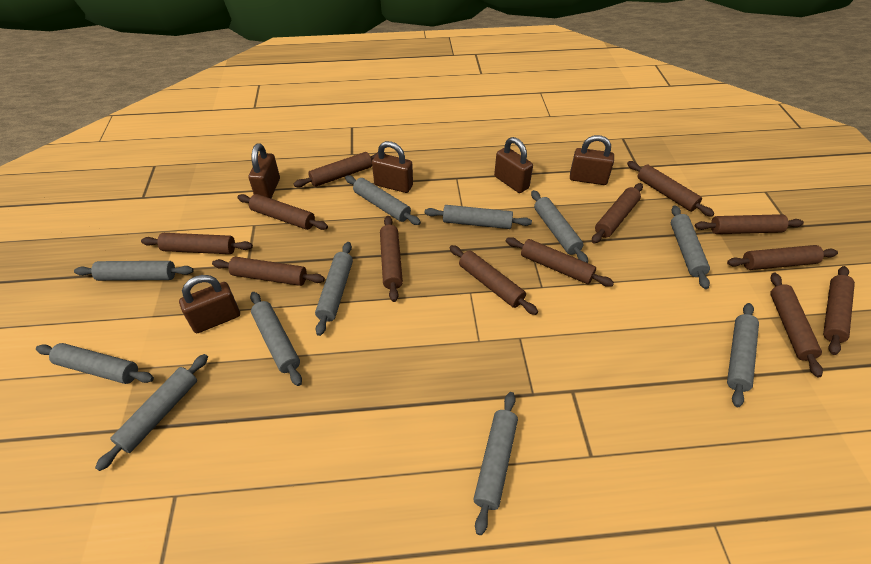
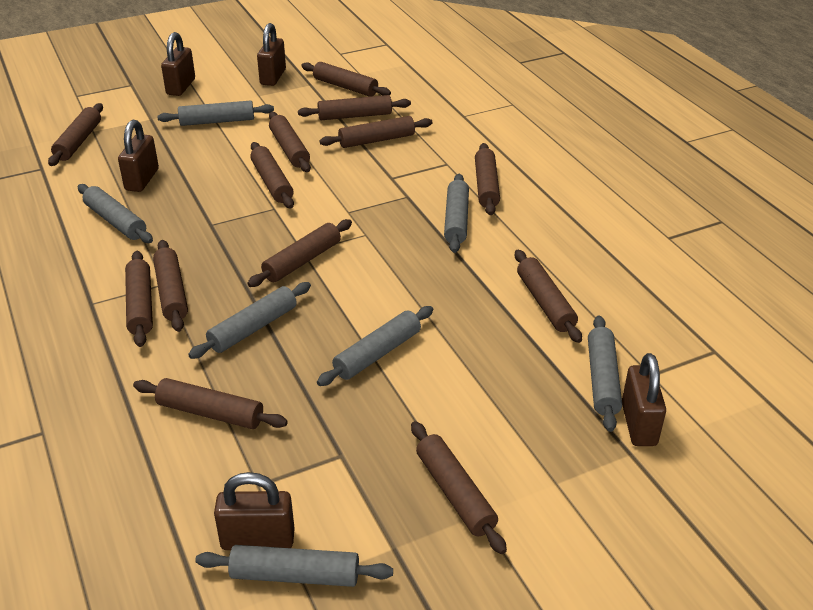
grey rolling pin: [36,343,154,384] [74,261,194,281] [95,354,208,471] [250,292,302,386] [315,242,353,336] [345,175,421,225] [425,205,532,229] [473,392,518,535] [531,190,588,263] [671,205,710,289] [727,303,759,407] = 11 -> [78,184,153,243] [157,100,274,126] [188,282,311,359] [195,545,393,587] [317,306,433,386] [444,174,469,253] [588,316,622,432] = 7

